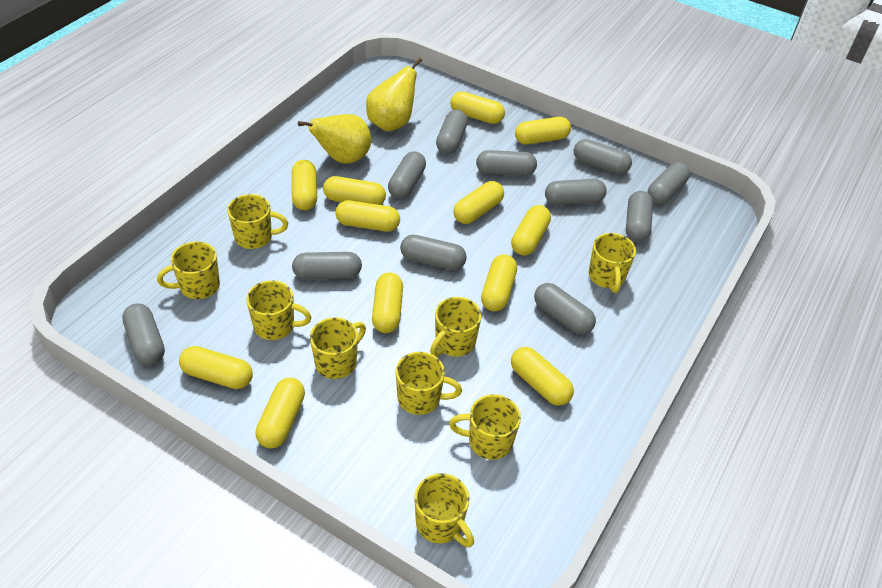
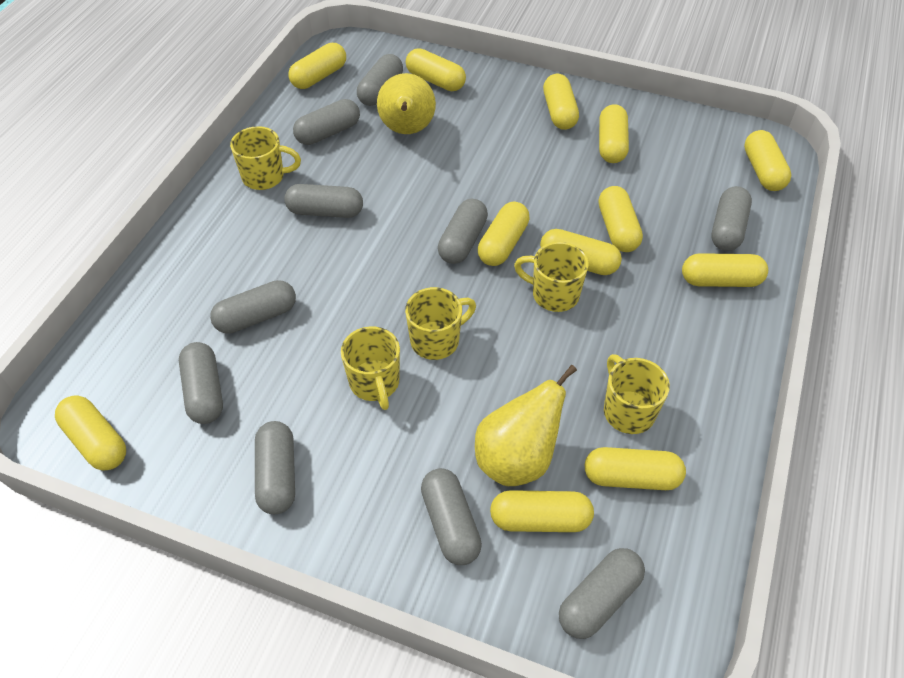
grey capsule: [122,303,165,365] [292,252,362,280] [388,151,426,199] [400,235,467,270] [436,109,468,154] [476,150,537,176] [534,283,596,335] [545,179,607,205] [574,139,632,174] [626,191,653,242] [647,162,690,205] = 11 -> [179,342,223,424] [210,280,296,334] [255,421,295,514] [284,184,363,218] [293,99,360,145] [357,54,403,106] [421,468,482,565] [438,199,488,264] [559,548,645,639] [711,186,752,251] = 10
yellow mug: [157,241,220,299] [227,194,288,249] [246,280,312,340] [310,318,366,379] [396,352,462,415] [414,473,474,547] [430,297,482,357] [449,394,521,460] [589,233,636,293] = 9 -> [230,126,301,190] [341,326,400,410] [405,287,476,360] [514,242,589,312] [604,354,670,434] = 5

